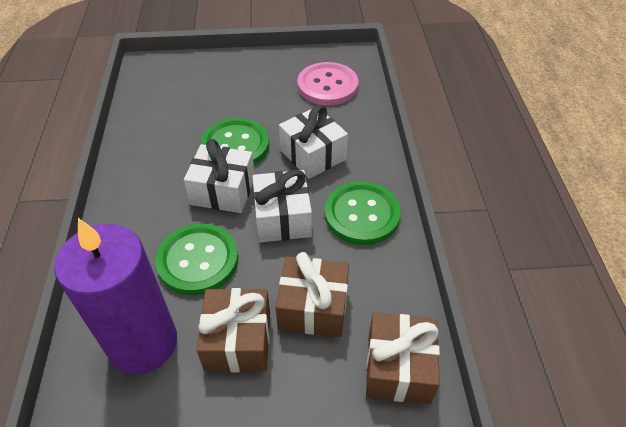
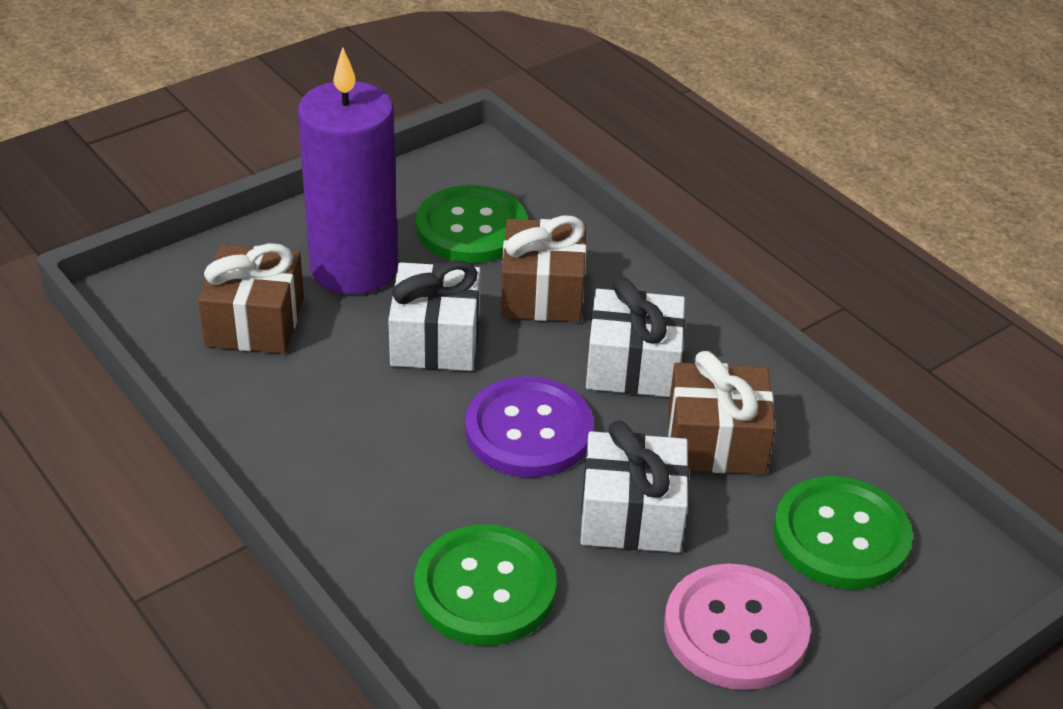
purple button: none = 0 -> [465,376,593,478] = 1

